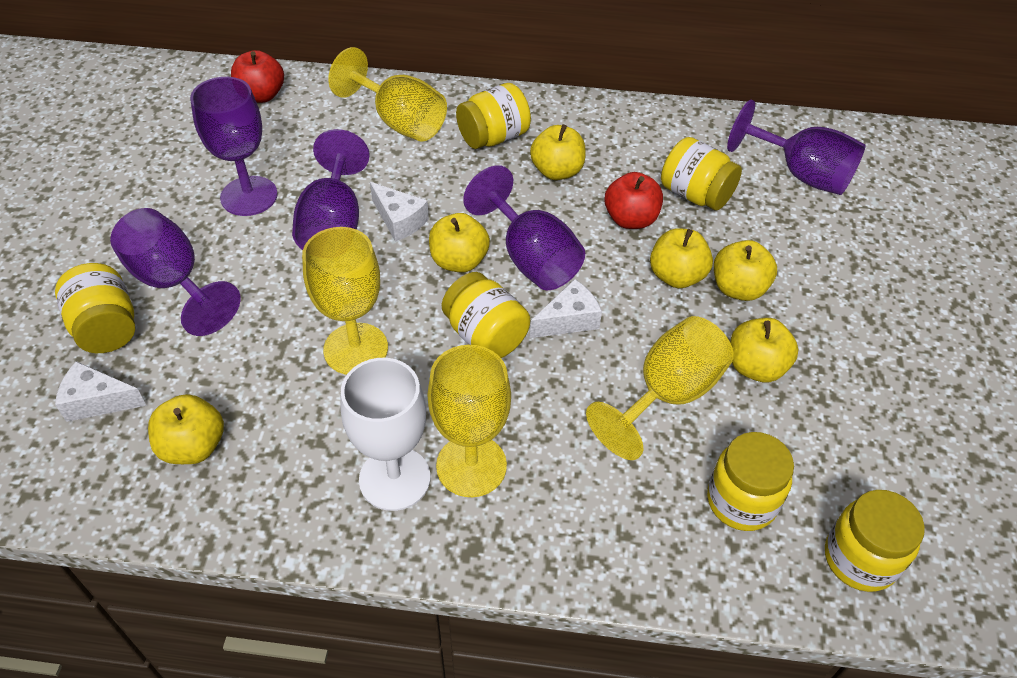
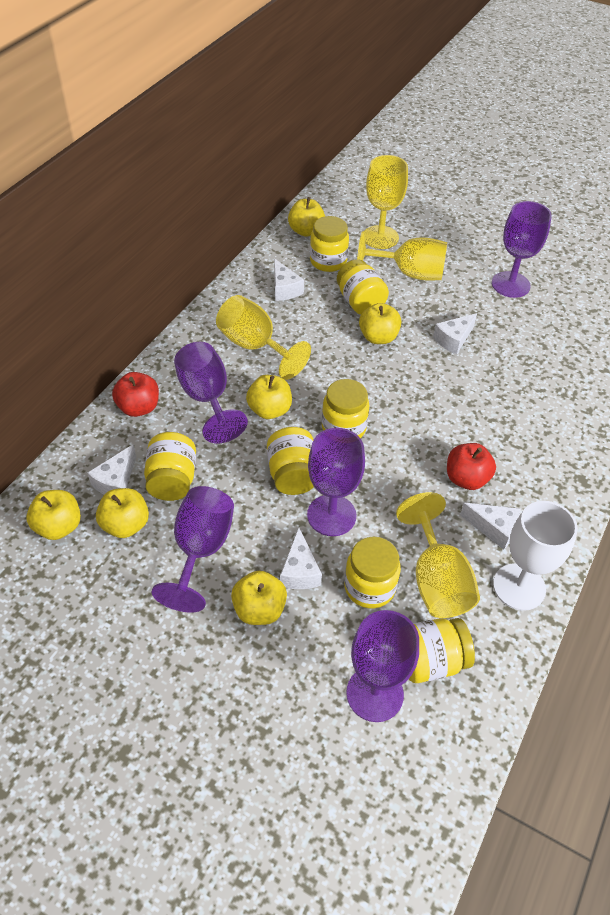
white cheese: [55,361,147,422] [370,182,429,242] [530,279,602,338] = 3 -> [87,444,136,495] [274,258,304,301] [280,528,322,589] [433,313,477,355] [460,503,521,550] = 5
yellow jar: [55,263,135,353] [442,272,530,358] [456,83,531,149] [661,137,742,211] [707,432,794,531] [825,490,925,592] = 6 -> [144,432,196,501] [267,427,314,495] [310,216,349,272] [322,379,369,438] [337,259,389,315] [344,537,401,609] [409,618,475,683] = 7

